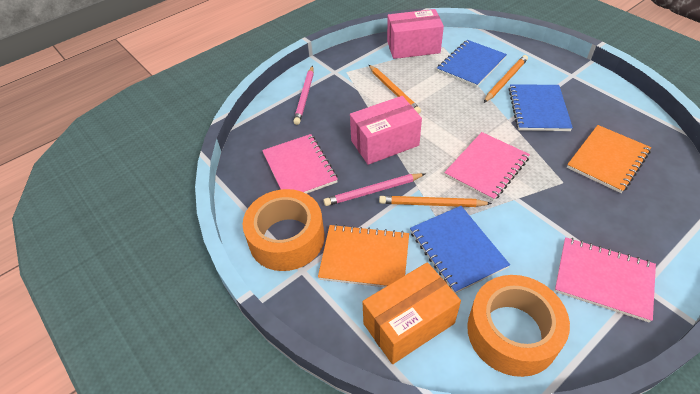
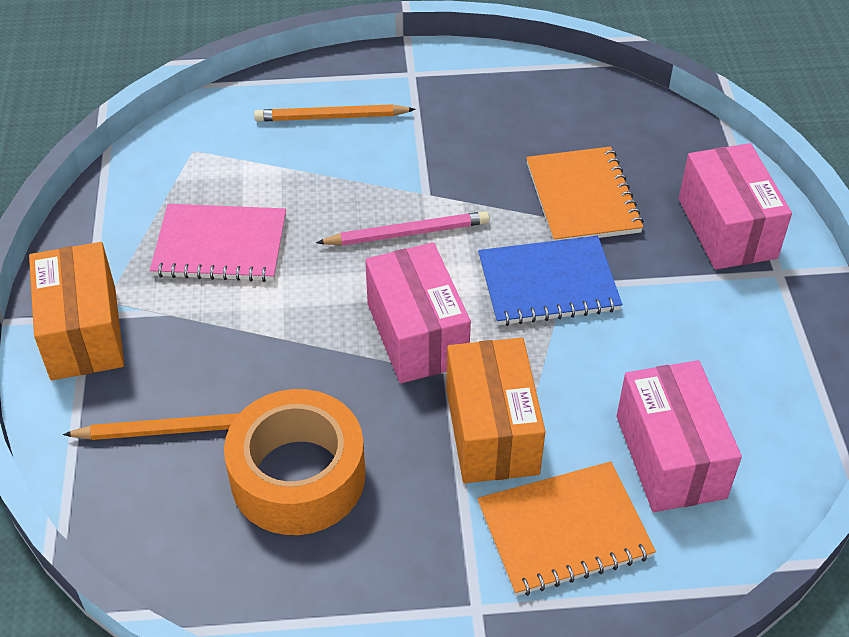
blue notebook: [410,206,510,293] [437,40,507,87] [509,84,573,131] = 3 -> [478,236,622,326] = 1
orange box: [362,262,461,364] = 1 -> [29,242,124,380] [446,338,546,483] = 2
orange pencil: [369,65,421,114] [379,196,492,207] [484,55,528,103] = 3 -> [63,413,240,440] [254,104,416,122] = 2
orange tape: [243,189,325,271] [467,275,570,377] = 2 -> [224,389,365,535] = 1
pink box: [350,96,422,165] [387,9,444,59] = 2 -> [365,242,471,383] [617,360,742,512] [679,143,792,270] = 3
pink notebook: [262,134,338,194] [444,132,530,201] [554,237,656,322] = 3 -> [150,204,286,282] = 1
pink pencil: [293,66,314,125] [323,173,425,206] = 2 -> [316,211,490,246] = 1

